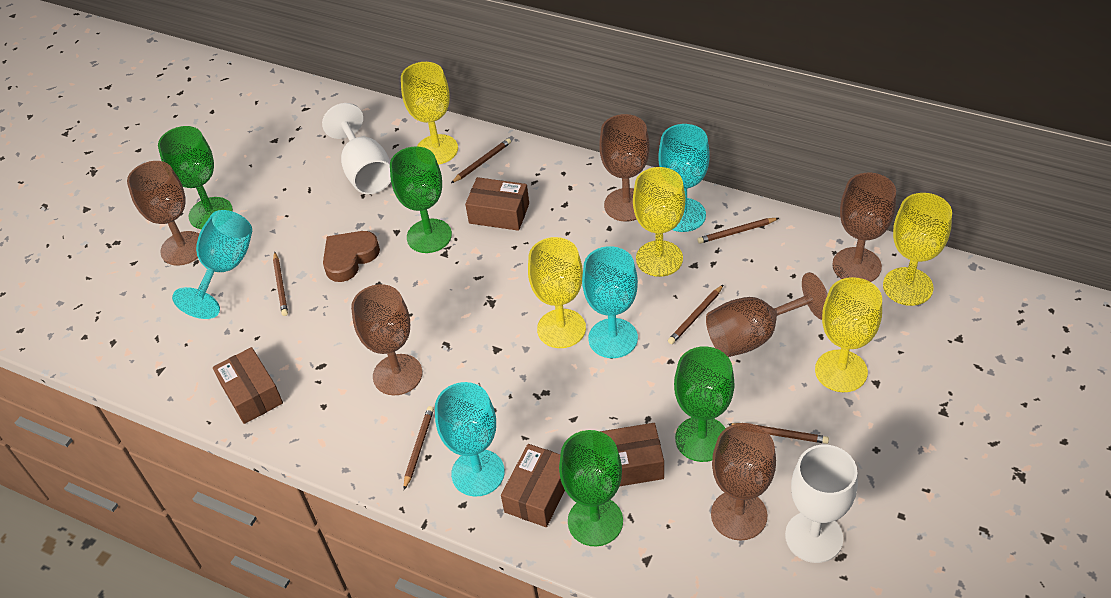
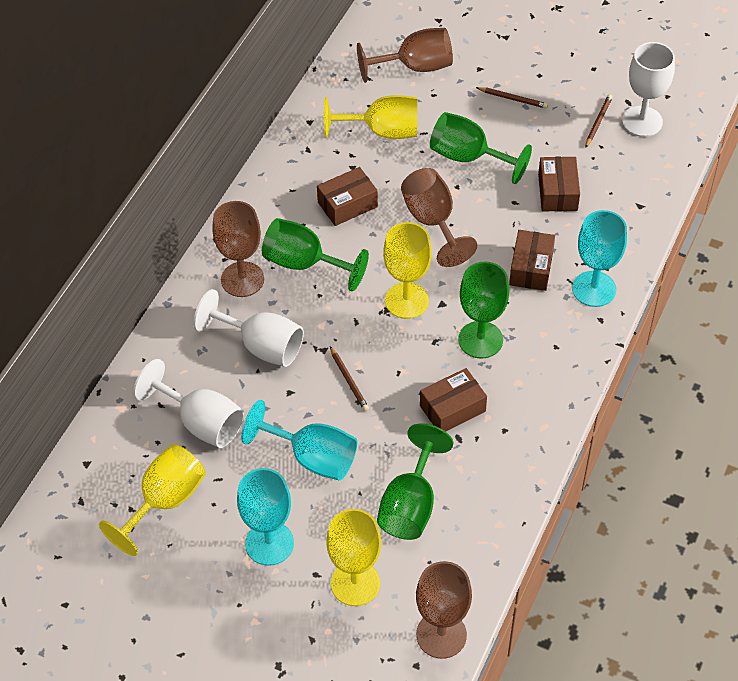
brown goblet: [127,161,199,266] [351,284,422,395] [599,114,650,222] [706,272,828,357] [711,423,776,541] [832,173,896,282] = 6 -> [212,201,264,297] [357,28,453,83] [401,168,477,267] [416,561,472,659] = 4
brown heart: [323,231,380,282] = 1 -> none = 0
brown pencil: [273,252,288,316] [404,406,434,490] [451,138,511,183] [668,285,723,344] [697,218,779,244] [728,423,829,444] = 6 -> [330,346,369,411] [476,87,548,108] [585,94,613,148] = 3
turquoise goblet: [172,210,252,319] [435,382,505,497] [582,246,638,358] [658,124,710,232] = 4 -> [237,468,294,566] [241,400,357,481] [572,210,627,307] = 3
white goblet: [322,103,391,194] [785,445,858,563] = 2 -> [133,359,244,448] [194,289,304,367] [622,42,675,137] = 3
yellow goblet: [401,62,458,165] [528,237,586,348] [633,167,685,277] [815,277,882,392] [883,193,952,306] = 5 -> [99,444,206,556] [324,95,417,139] [326,509,381,606] [383,222,432,319] = 4

